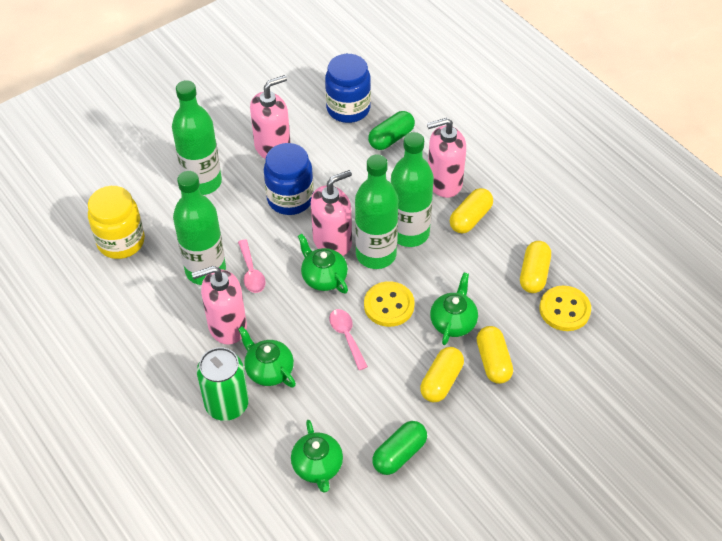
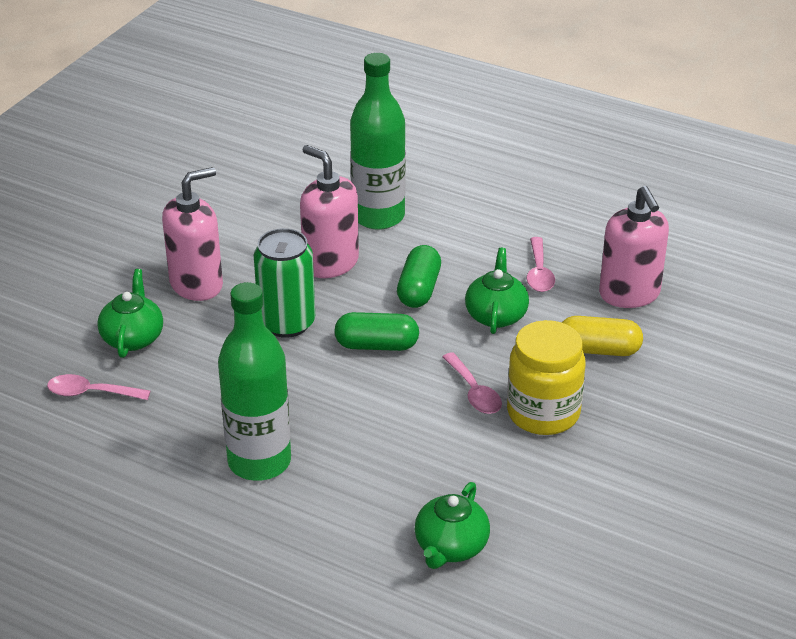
blue jar: [264,143,314,215] [325,54,371,123] = 2 -> none = 0
green bottle: [172,80,222,195] [173,171,226,285] [355,154,398,269] [391,132,434,247] = 4 -> [218,282,291,481] [350,53,406,230] = 2
green teapot: [238,326,296,388] [291,420,343,493] [298,234,348,293] [430,273,478,345] = 4 -> [97,269,163,358] [415,482,490,569] [465,248,529,334] = 3
pink soap dispenser: [192,266,247,345] [250,75,290,159] [311,170,352,256] [427,118,466,198] = 4 -> [162,167,223,301] [300,145,359,278] [599,186,669,308] = 3
pink spoon: [238,240,266,293] [329,309,368,370] = 2 -> [47,374,150,400] [442,352,502,414] [527,237,555,292] = 3
yellow button: [364,281,415,327] [540,286,591,331] = 2 -> none = 0
yellow capsule: [420,347,464,402] [450,188,493,234] [477,326,513,384] [520,241,551,293] = 4 -> [562,316,643,356] = 1

